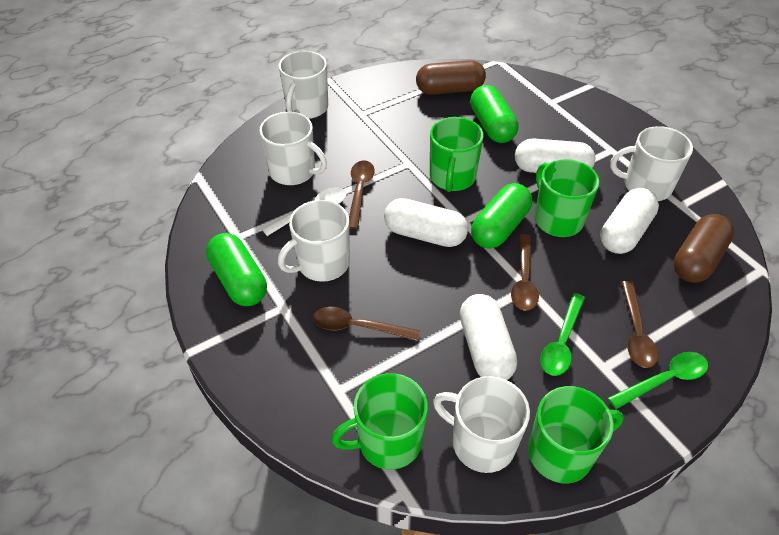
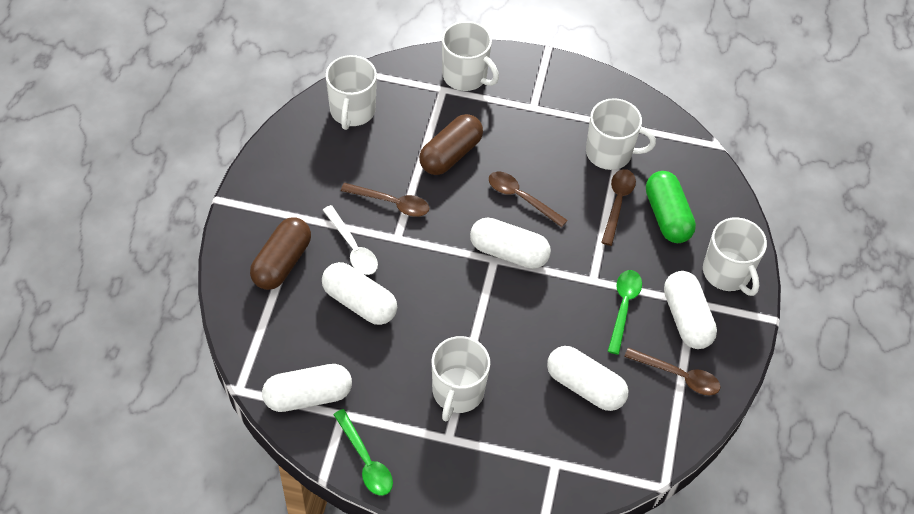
green capsule: [206,233,267,306] [470,85,518,143] [471,183,532,249] = 3 -> [646,171,696,243] = 1
green mug: [331,373,428,470] [430,117,483,192] [528,386,624,483] [534,159,599,237] = 4 -> none = 0
white capsule: [384,198,468,247] [460,294,517,380] [515,139,595,173] [600,188,659,254] = 4 -> [262,364,352,412] [322,262,397,325] [470,218,551,269] [547,346,629,411] [664,271,717,349] = 5

